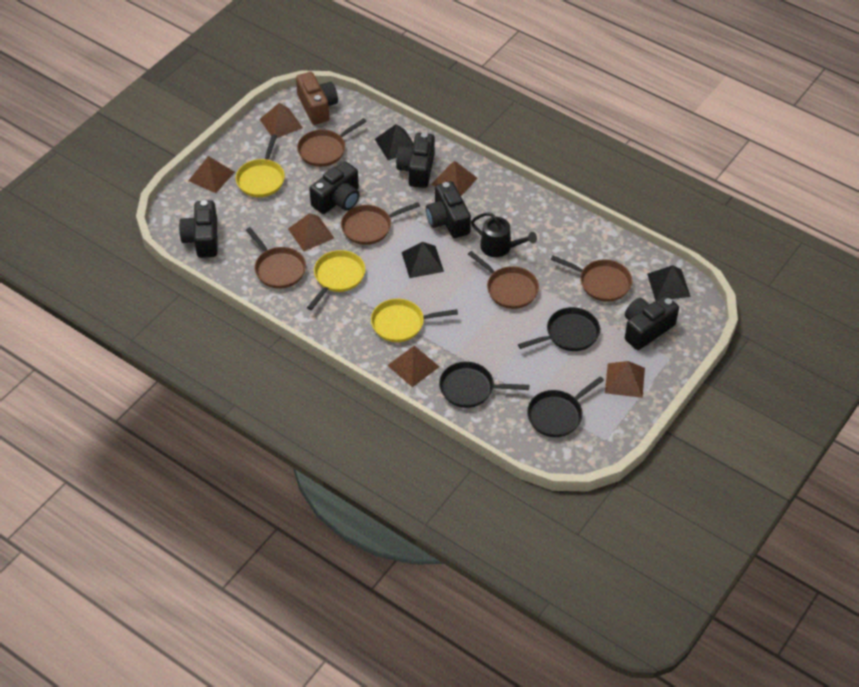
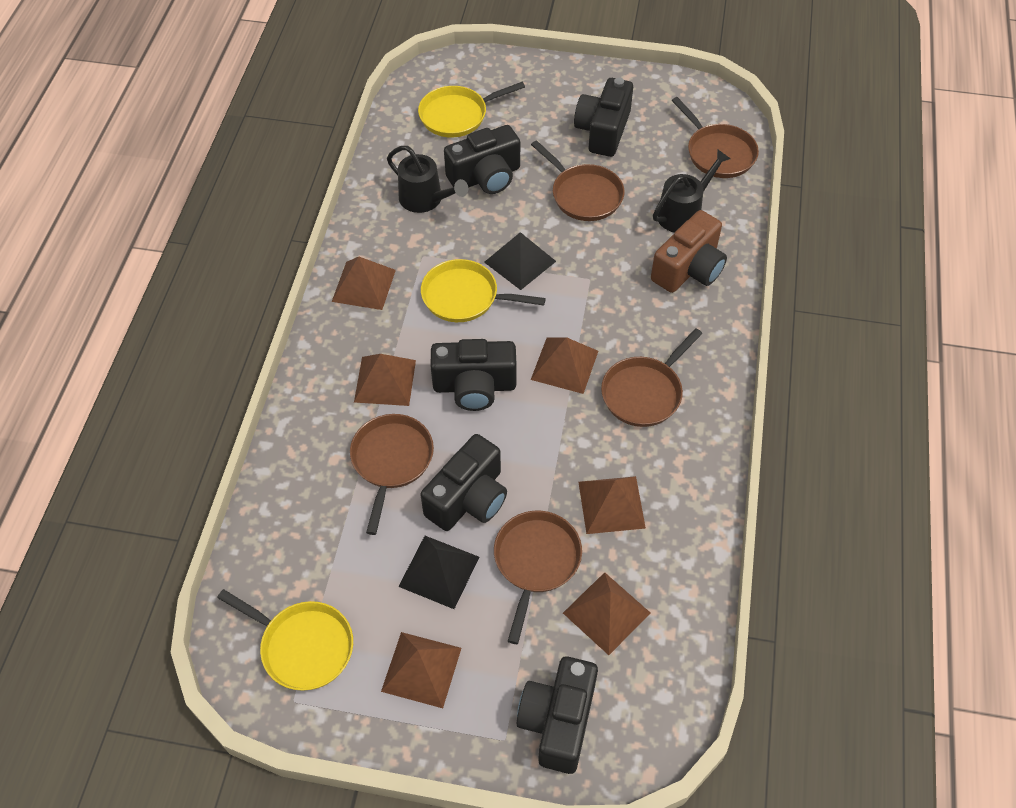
black pan: [439,362,529,408] [518,307,600,351] [527,376,604,437] = 3 -> none = 0
black pyramid: [375,124,413,160] [402,242,444,278] [647,265,691,301] = 3 -> [398,536,479,609] [484,232,556,290] = 2
black watering can: [471,212,537,257] = 1 -> [387,146,468,213] [653,149,731,233] = 2

